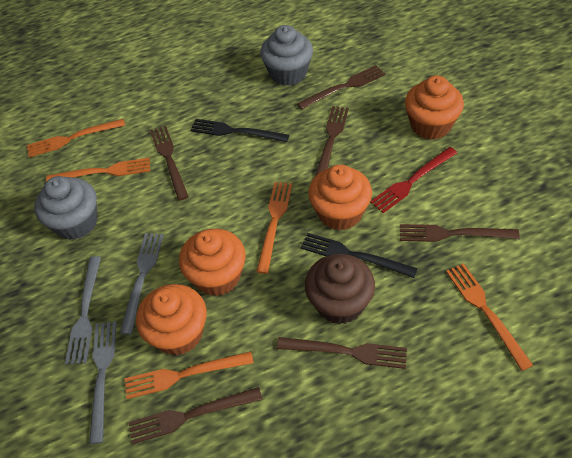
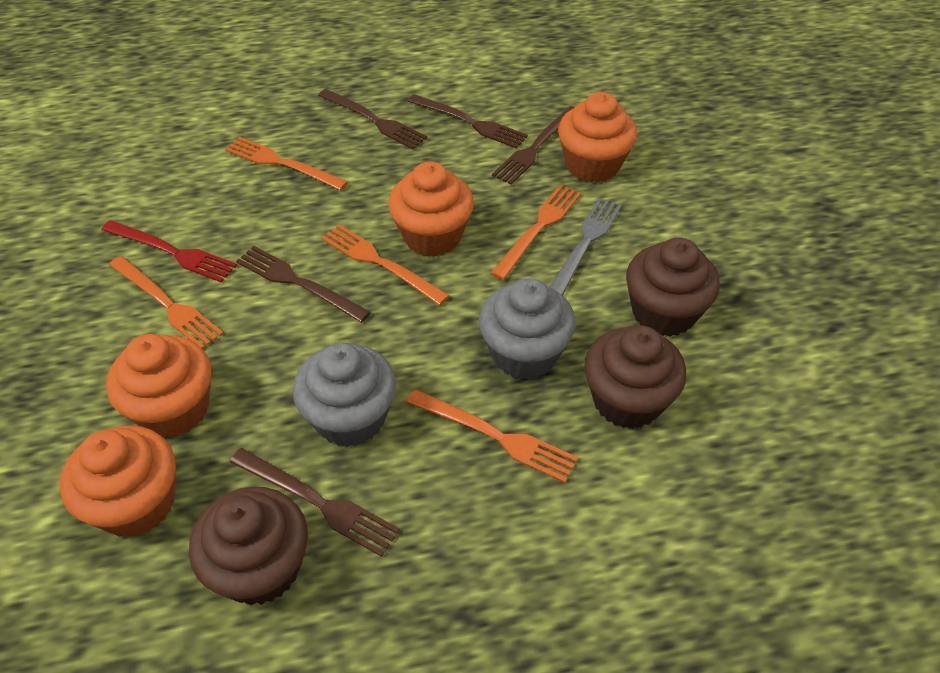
black fork: [190,119,289,142] [300,233,417,278] = 2 -> none = 0
brown cupcake: [305,254,375,324] = 1 -> [189,487,308,605] [584,325,686,429] [626,238,720,337] = 3
brown fork: [129,387,262,444] [150,126,189,201] [277,337,407,369] [297,65,385,110] [315,106,349,176] [400,224,520,242] = 6 -> [230,448,400,557] [236,246,371,323] [318,89,427,149] [408,94,528,149] [492,106,575,185] = 5
grey fork: [65,256,101,364] [89,321,117,444] [120,233,164,335] = 3 -> [550,198,622,295] = 1

